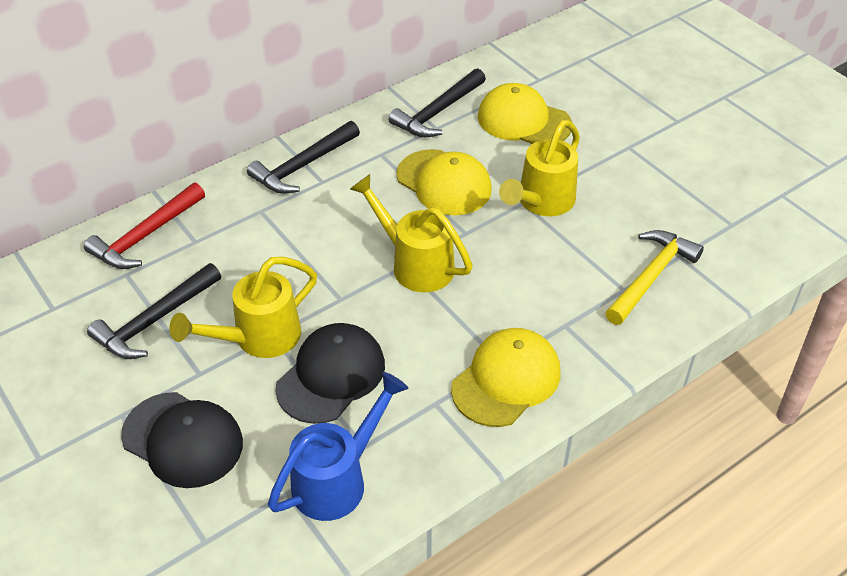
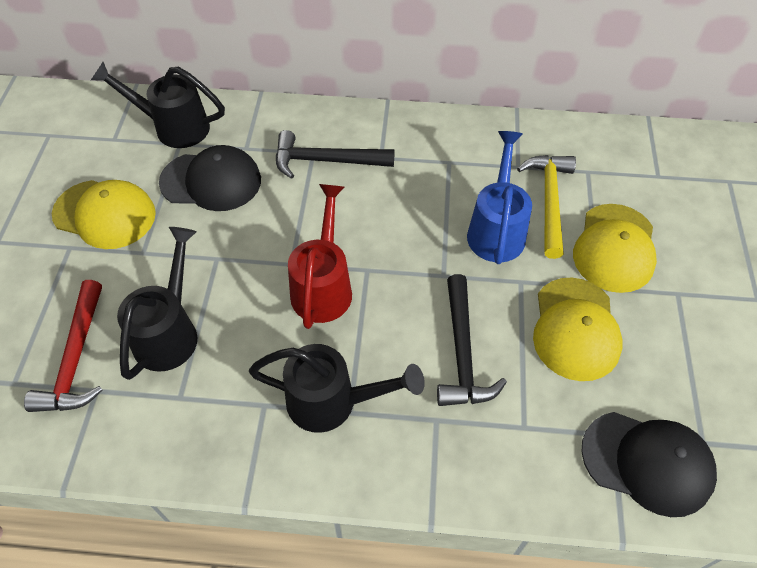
black hammer: [87,263,221,359] [247,121,360,194] [389,68,486,137] = 3 -> [276,130,395,179] [437,274,507,406] = 2
black watering can: none = 0 -> [91,62,225,148] [117,227,197,380] [249,344,425,433] = 3
red watering can: none = 0 -> [288,184,352,329] = 1
yellow watering can: [169,257,317,358] [350,174,473,293] [499,120,580,216] = 3 -> none = 0

